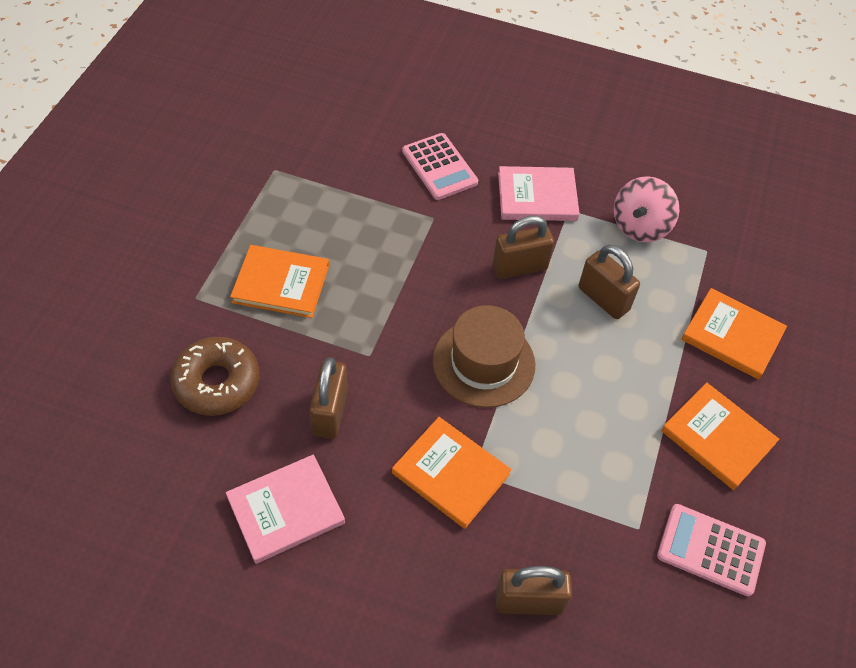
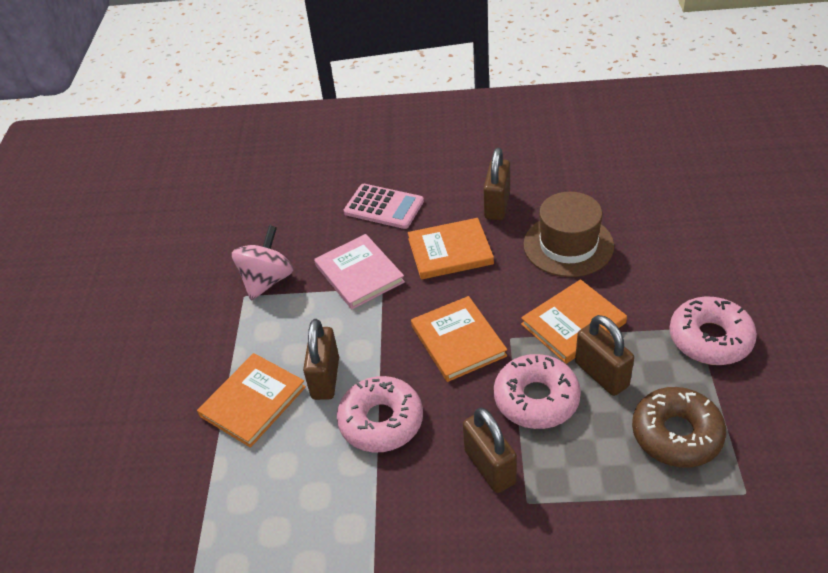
pink book: [226,454,345,564] [498,166,580,221] = 2 -> [314,234,405,309] = 1
pink calculator: [402,133,478,200] [657,504,766,596] = 2 -> [344,184,424,229] = 1
pink donut: none = 0 -> [337,376,423,452] [494,354,581,429] [669,296,757,365] = 3

